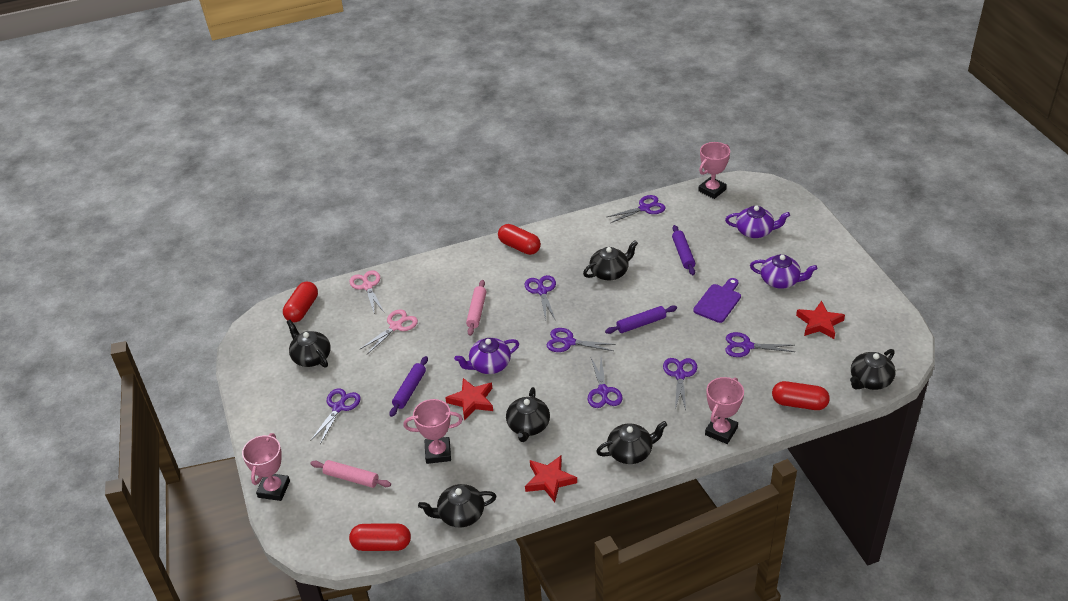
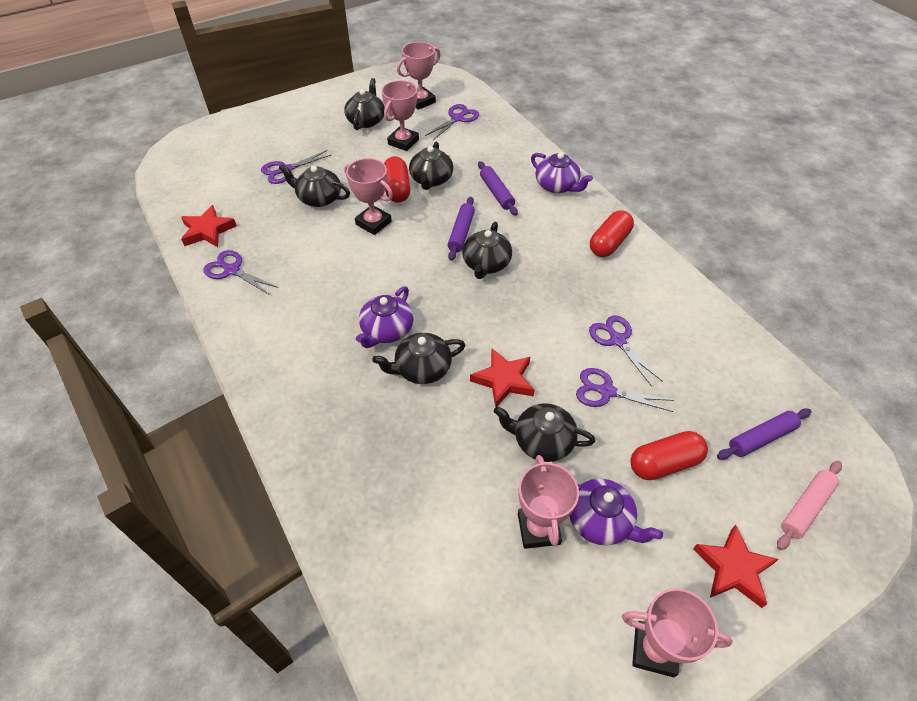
pink rolling pin: [311,460,391,488] [466,280,487,336] = 2 -> [777,461,842,550] = 1
pink scissors: [349,270,384,312] [360,309,418,354] = 2 -> none = 0
pink trophy: [242,433,290,501] [403,399,463,464] [698,142,730,199] [705,377,744,444] = 4 -> [344,158,393,235] [382,80,419,151] [397,42,441,110] [518,455,579,549] [622,588,732,677] = 5
purple cutting board: [693,278,741,323] = 1 -> none = 0
purple scissors: [310,388,361,444] [525,275,556,321] [547,328,616,352] [588,358,623,408] [607,195,666,223] [663,358,697,410] [725,332,795,357] = 7 -> [203,250,279,295] [261,150,331,184] [425,104,479,140] [576,368,674,412] [589,315,663,387] = 5
red capsule: [283,282,318,322] [349,523,411,551] [498,224,541,255] [772,381,830,410] = 4 -> [384,156,410,203] [590,210,634,257] [630,431,708,480] = 3

